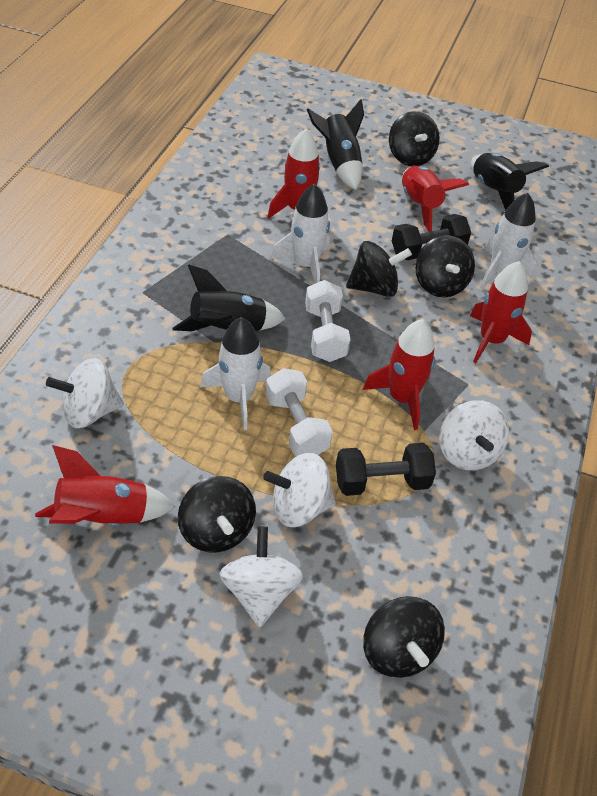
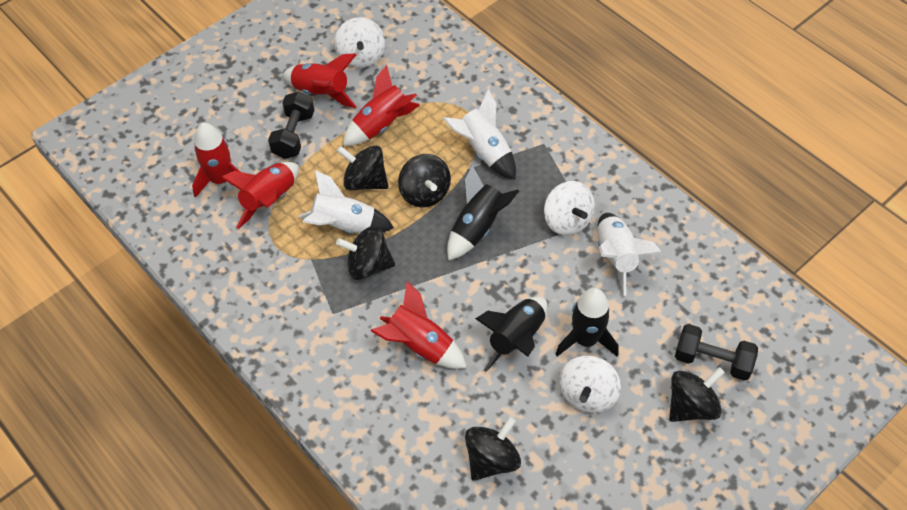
white dumbbell: [266,368,333,456] [305,280,350,362] = 2 -> none = 0
white spinning top: [46,358,124,428] [219,526,303,627] [263,453,336,527] [439,400,509,470] = 4 -> [335,17,385,68] [544,181,595,236] [559,356,621,413] = 3

